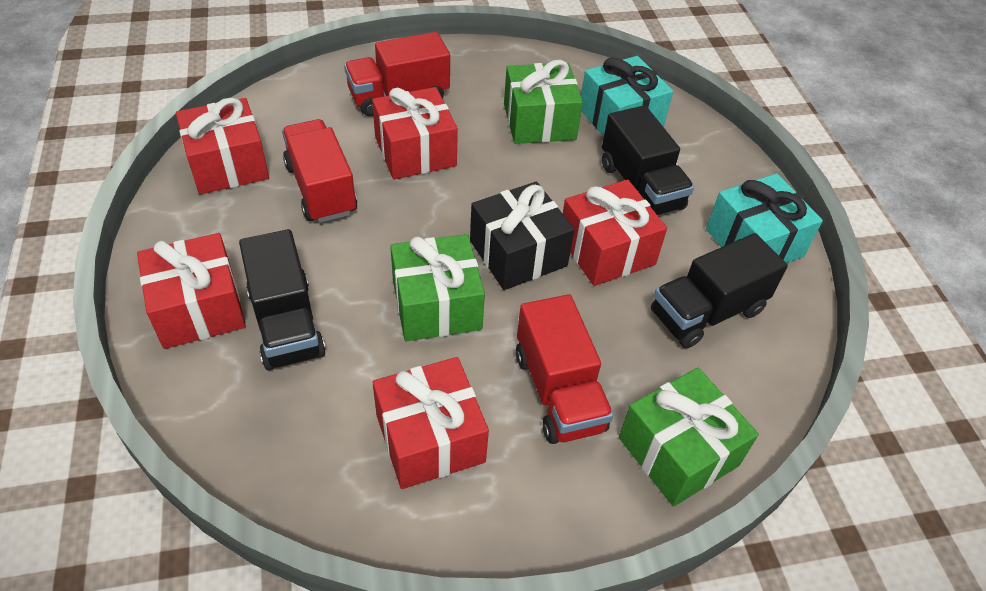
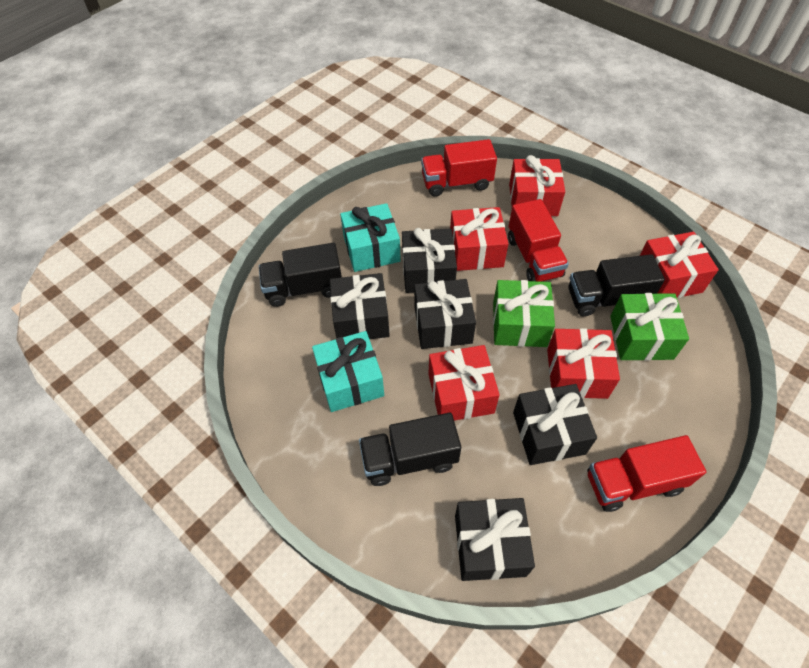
black gift: [470,181,574,290] = 1 -> [330,273,390,339] [402,228,457,293] [414,279,476,349] [455,498,535,581] [513,384,597,465] = 5
green gift: [390,234,485,341] [504,60,583,144] [619,368,759,507] = 3 -> [493,280,555,347] [610,293,689,361] = 2

